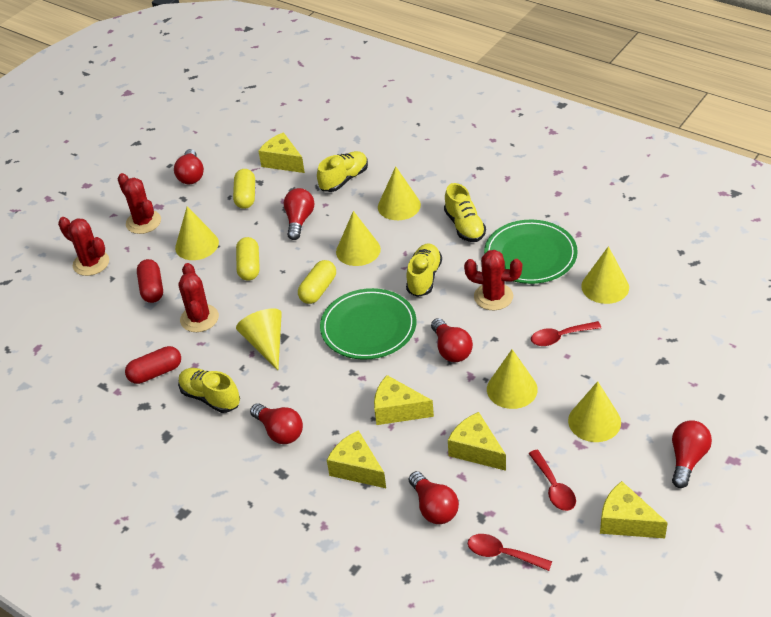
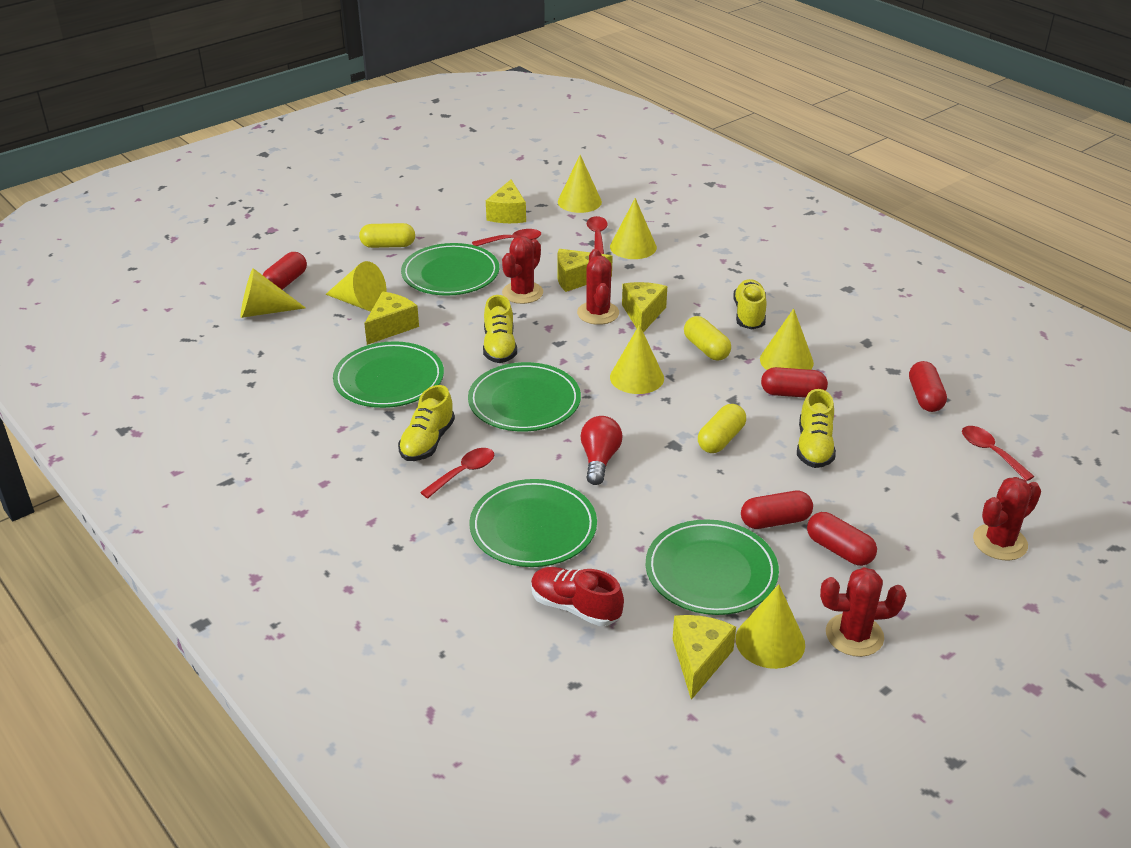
green plate: [320,288,416,360] [484,220,578,284] = 2 -> [333,341,444,408] [401,243,499,296] [468,362,581,432] [469,479,597,567] [646,519,779,615] = 5
red capsule: [125,346,181,384] [137,259,163,303] = 2 -> [263,252,307,290] [741,491,813,529] [761,367,828,398] [807,512,877,566] [909,361,947,412] = 5
red light bulb: [174,149,204,184] [250,403,303,444] [284,188,314,240] [409,471,459,524] [431,318,473,362] [672,420,712,488] = 6 -> [580,416,623,485] = 1
red shoe: none = 0 -> [531,567,624,626] = 1
red spoon: [468,534,552,571] [528,450,576,511] [531,321,602,346] = 3 -> [420,448,494,498] [472,229,541,246] [587,216,608,254] [962,426,1035,481] = 4

